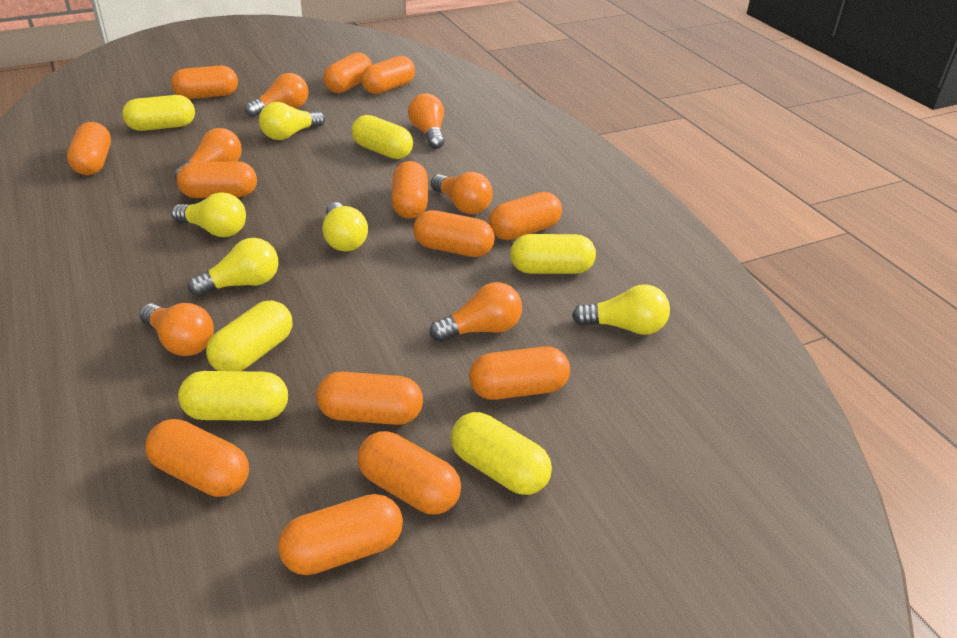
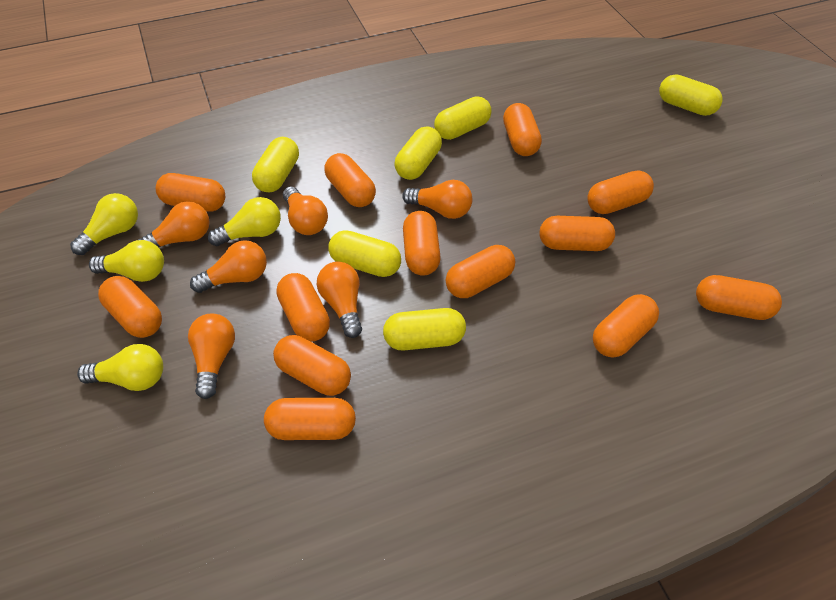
yellow light bulb: [171,192,246,237] [188,238,278,296] [259,102,325,140] [322,202,368,251] [572,284,670,335] = 5 -> [70,193,138,255] [77,344,163,391] [89,240,164,282] [208,197,281,246] = 4

